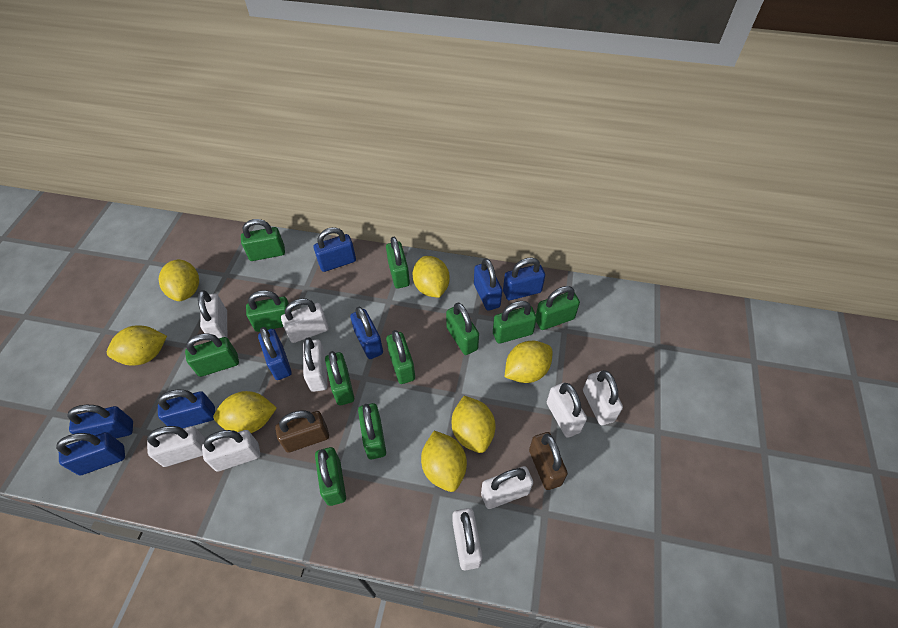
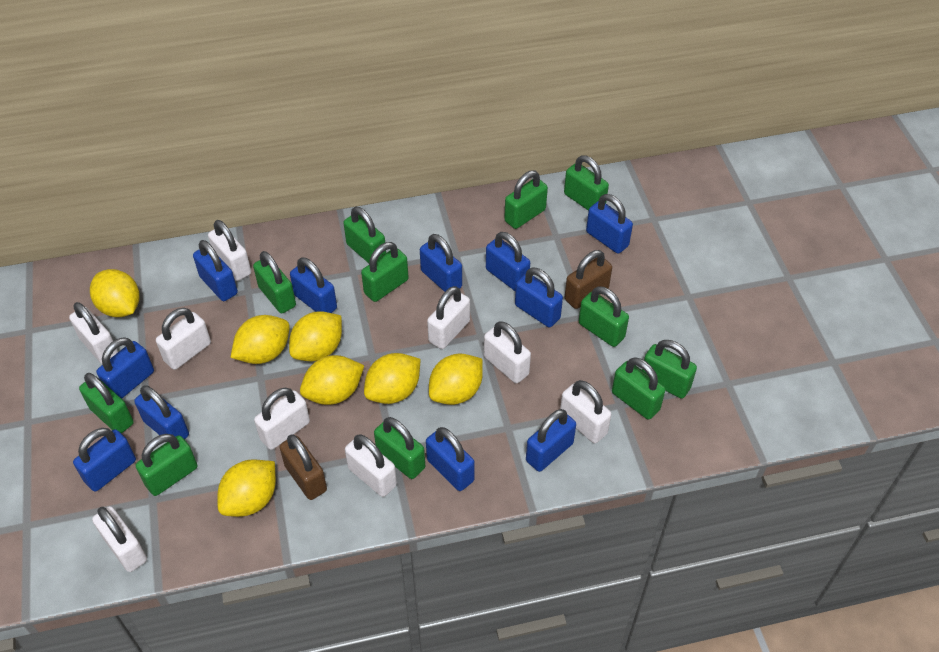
blue padlock: [56,432,125,475] [67,405,133,438] [158,390,215,429] [258,327,292,380] [313,227,356,272] [350,307,383,359] [474,258,502,311] [503,257,545,300] = 8 -> [73,428,136,492] [96,337,154,399] [134,385,189,440] [193,240,238,301] [290,257,337,313] [420,234,462,292] [426,427,475,491] [486,232,530,291] [515,268,563,327] [526,409,576,472] [586,194,633,254] = 11

